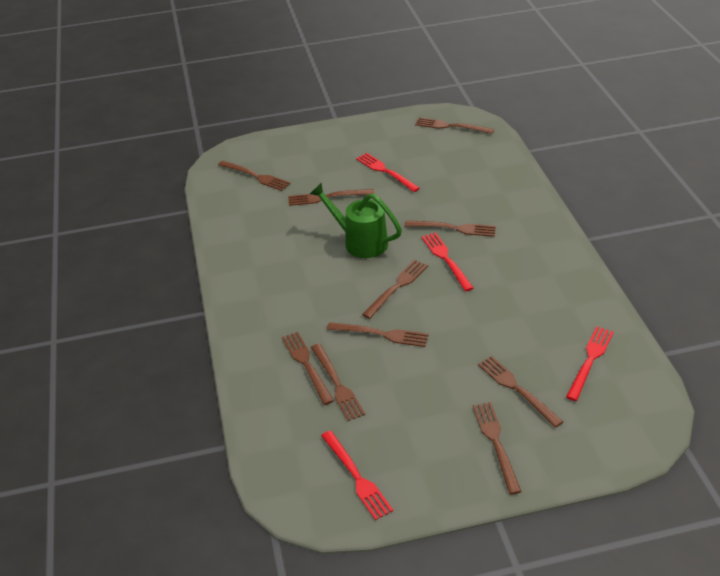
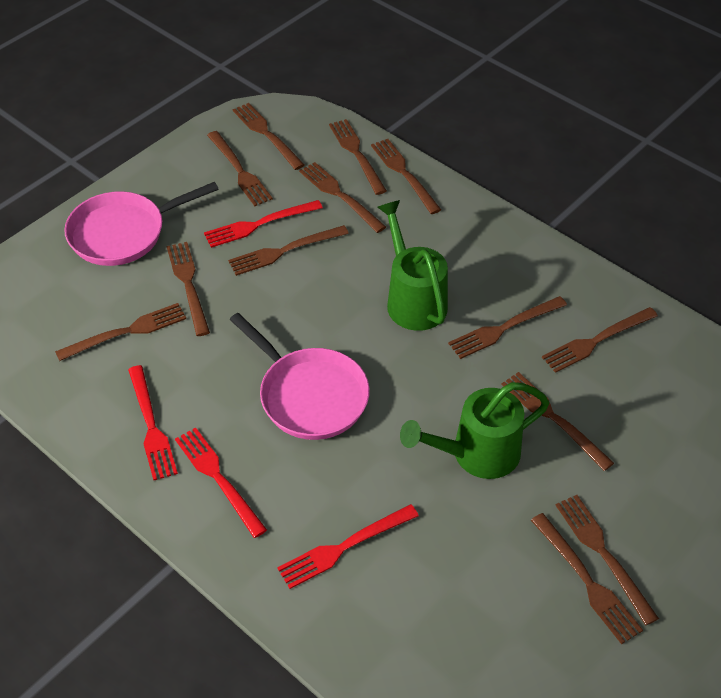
brown fork: [218,161,290,191] [282,332,334,405] [288,189,374,206] [311,343,365,421] [327,322,429,347] [362,260,428,319] [405,220,496,237] [415,117,494,134] [473,402,522,495] [478,356,563,428] = 10 -> [55,303,186,361] [166,242,210,336] [207,131,273,206] [228,225,349,276] [233,103,305,170] [299,162,386,233] [329,119,387,195] [371,139,441,214] [448,296,567,359] [501,372,614,471] [531,513,643,644] [542,307,658,373] [556,495,659,625] = 13
green watering can: [310,182,402,258] = 1 -> [377,200,448,331] [400,382,550,479] = 2
pink pan: none = 0 -> [64,182,219,266] [230,313,370,440] = 2

